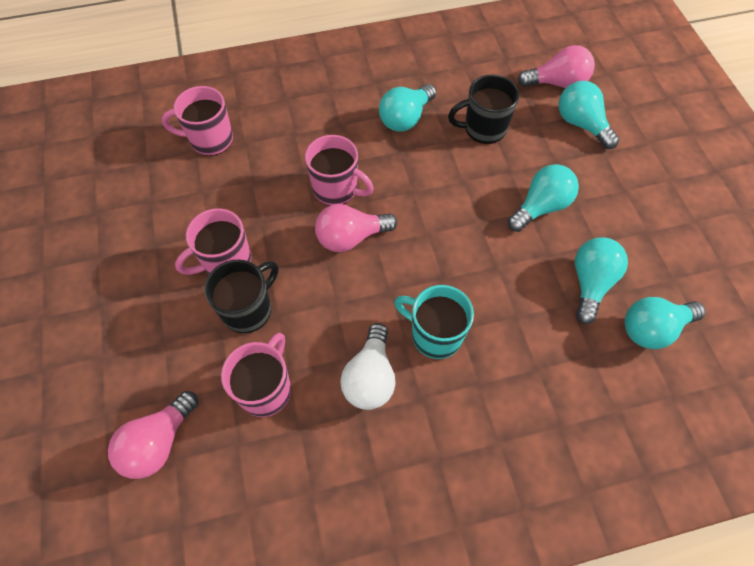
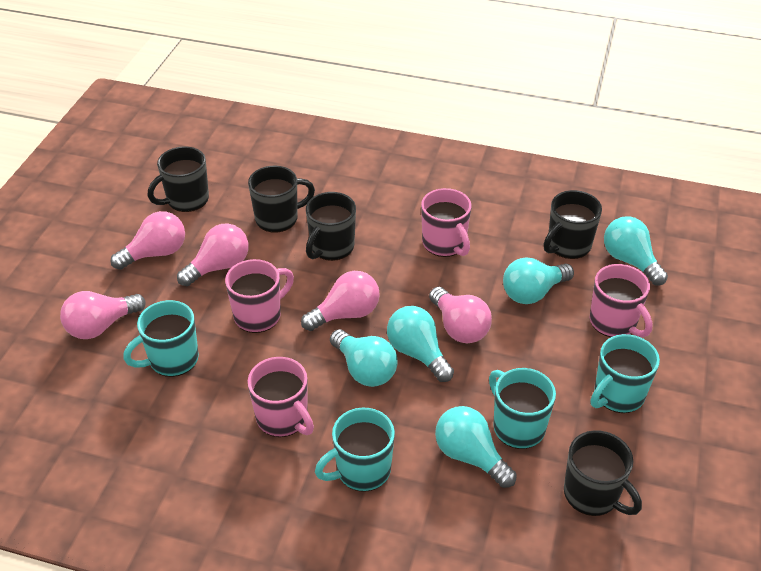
black mug: [204,260,278,333] [448,75,519,144] = 2 -> [148,146,209,212] [248,166,315,233] [306,192,356,261] [544,190,602,259] [564,430,642,516] = 5
pink light bulb: [108,391,198,479] [315,204,397,252] [518,45,595,88] = 3 -> [60,291,146,339] [111,211,185,270] [177,223,249,286] [301,271,380,331] [429,287,492,343] = 5
turquoise mug: [394,285,474,359] = 1 -> [123,300,199,377] [315,408,395,492] [489,368,556,449] [591,334,660,413] = 4
white light bulb: [340,323,396,410] = 1 -> none = 0

